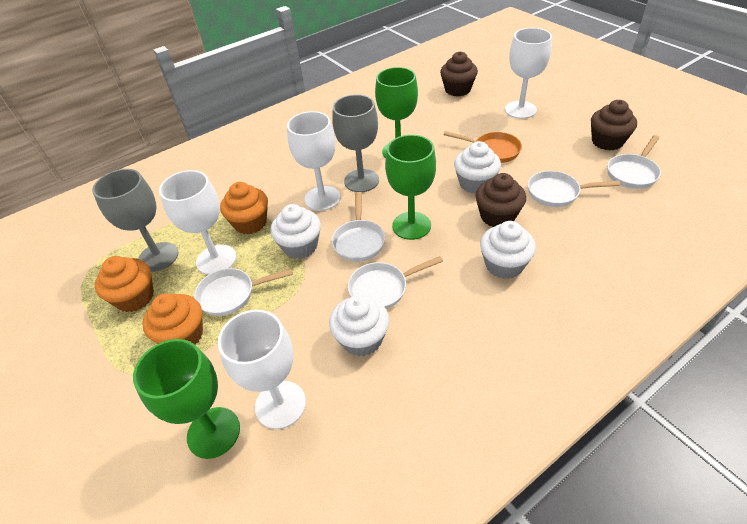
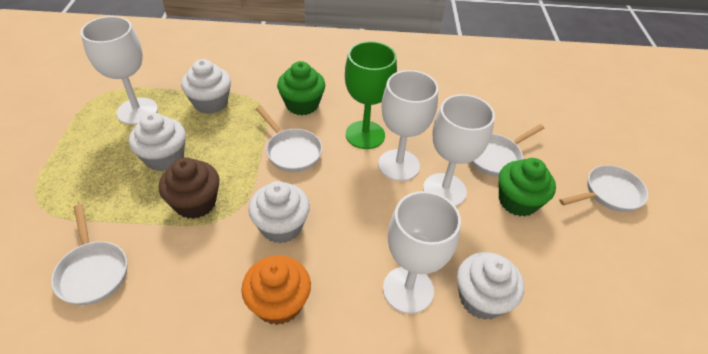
brown cupcake: [440,51,478,96] [476,173,526,227] [591,100,637,151] = 3 -> [159,157,220,219] = 1
green cupcake: none = 0 -> [277,61,325,115] [499,158,556,217] = 2
green goblet: [133,339,240,459] [375,67,418,158] [385,135,436,240] = 3 -> [345,41,397,149] = 1
grey goblet: [92,169,178,272] [332,94,379,192] = 2 -> none = 0
orange cupcake: [95,256,154,312] [142,293,203,345] [220,182,268,235] = 3 -> [241,255,311,325] = 1
orange pan: [444,131,522,163] = 1 -> none = 0
white pan: [194,268,293,316] [332,192,385,262] [348,256,443,309] [528,171,620,207] [607,135,661,189] = 5 -> [51,204,127,305] [256,106,322,172] [471,124,544,176] [559,165,648,212] = 4

